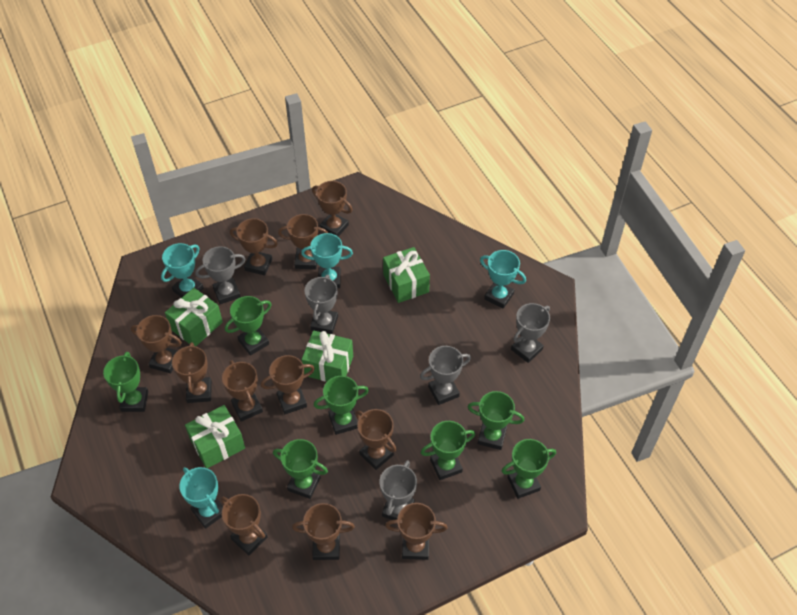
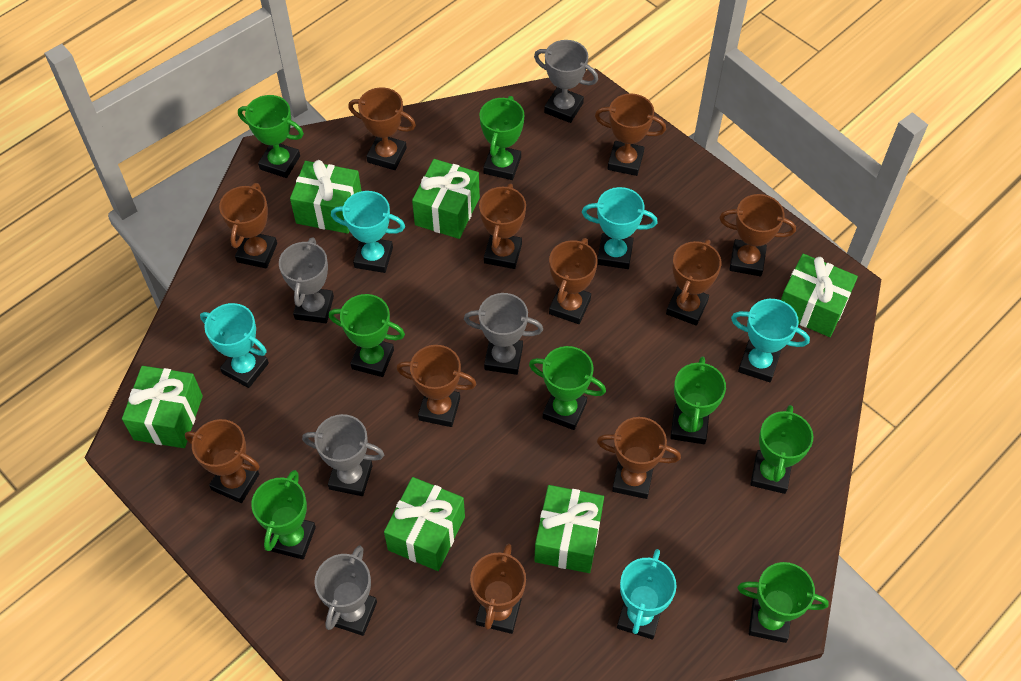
green gift: [165,288,223,346] [185,405,245,468] [301,330,353,381] [383,247,430,303] = 4 -> [122,366,203,448] [290,160,362,234] [384,477,465,571] [412,159,480,239] [534,485,604,573] [781,254,858,337] = 6
green trophy: [103,352,148,412] [225,296,271,356] [273,439,328,499] [314,376,369,435] [421,421,475,480] [468,391,524,450] [502,439,556,499] = 7 -> [238,95,304,178] [251,470,316,559] [329,294,405,377] [480,96,524,180] [529,346,606,430] [670,357,726,444] [737,562,829,643] [750,405,813,494] = 8
turquoise trophy: [161,243,204,297] [179,467,223,529] [301,233,353,288] [480,250,526,309] = 4 -> [200,303,269,388] [331,191,405,273] [582,187,658,269] [617,549,676,639] [731,299,810,382] = 5

